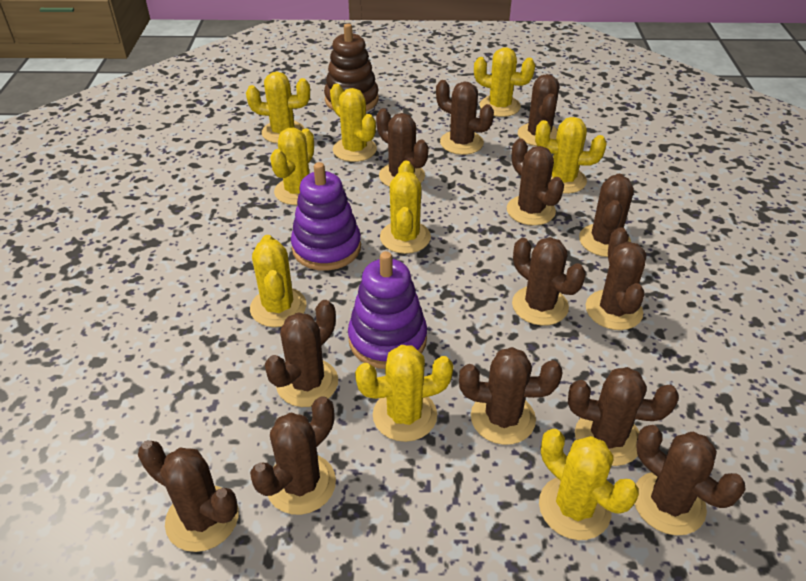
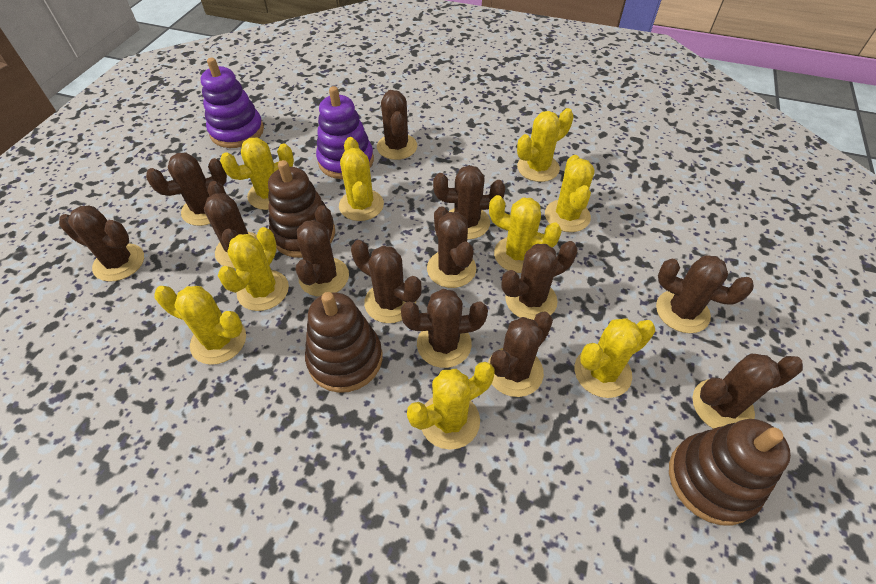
brown stacking toy: [324,24,379,111] = 1 -> [268,160,335,258] [305,292,382,393] [669,419,791,526] = 3

